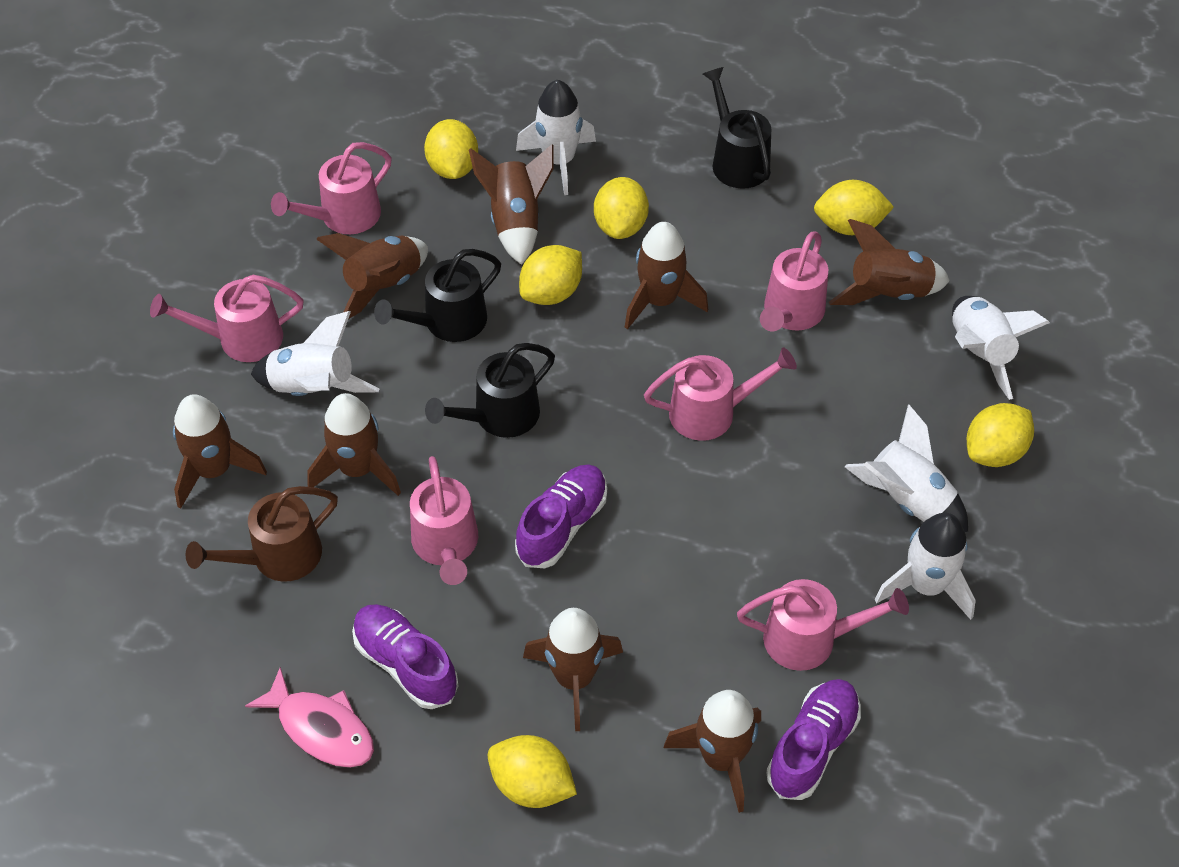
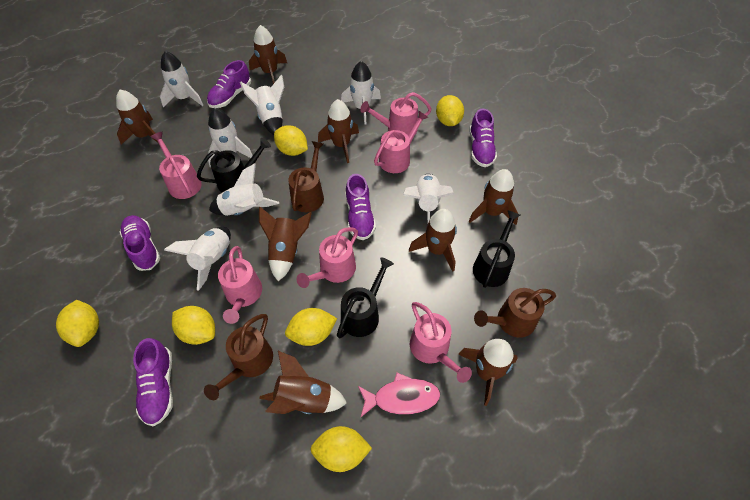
brown watering can: [186,486,338,582] = 1 -> [204,314,273,400] [288,141,324,212] [474,288,556,338] = 3
purple shoe: [352,604,458,709] [515,464,607,568] [766,679,861,800] = 3 -> [120,215,160,271] [133,338,173,426] [207,60,251,108] [346,174,376,240] [469,108,497,167] = 5
white rocket: [251,311,379,396] [516,80,596,195] [845,404,968,532] [875,513,976,620] [952,296,1050,400] = 5 -> [160,51,203,107] [164,227,231,291] [208,108,253,167] [209,163,279,216] [240,74,284,135] [341,61,381,125] [403,174,454,223] = 7

